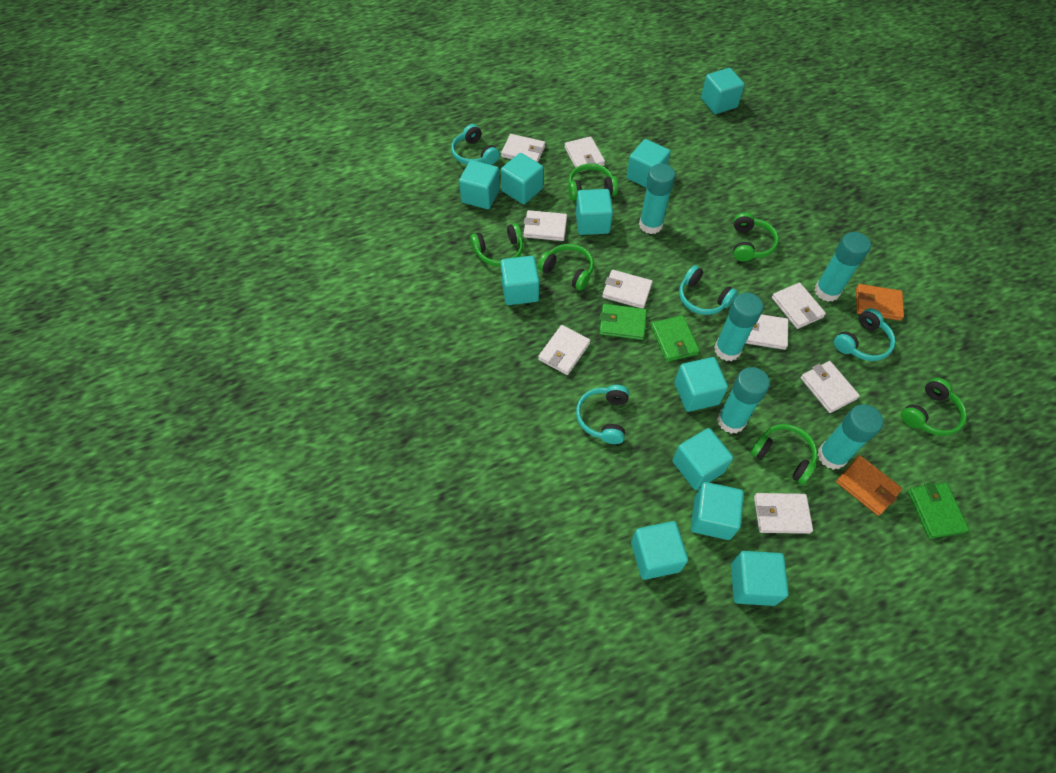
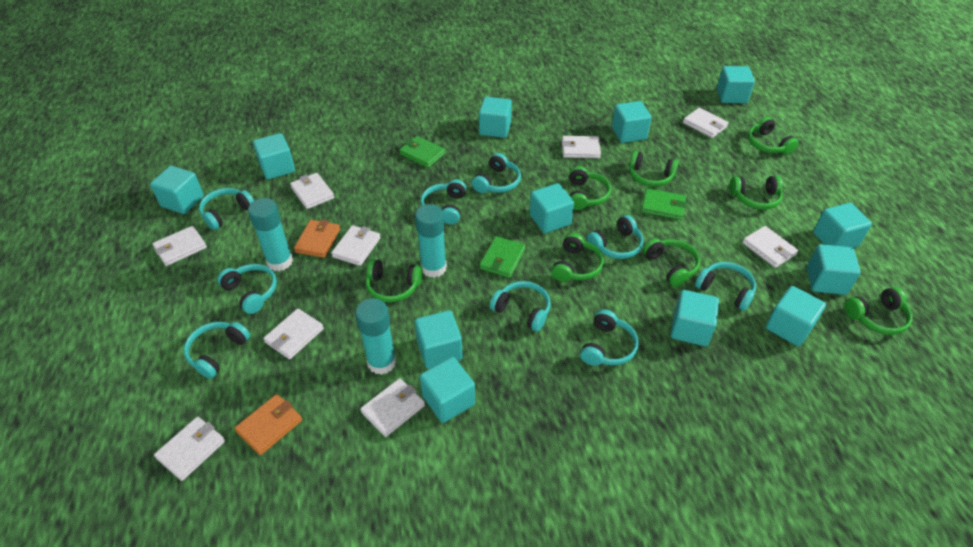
green headphones: [470,223,523,266] [538,244,594,291] [569,163,618,201] [734,212,779,262] [751,424,818,485] [901,378,967,436] = 6 -> [366,259,423,302] [552,233,604,282] [569,166,611,210] [629,151,678,187] [643,238,700,287] [730,176,783,210] [748,117,799,155] [845,287,912,335] = 8
turquoise cube: [459,160,500,209] [501,153,543,204] [501,256,539,305] [576,189,613,235] [626,139,671,188] [631,521,688,580] [672,428,733,490] [674,357,728,412] [691,482,744,540] [701,68,745,114] [731,551,789,606] = 11 -> [150,166,204,214] [253,133,295,180] [415,310,463,369] [420,357,475,423] [479,97,512,138] [530,183,574,233] [612,101,652,143] [671,290,719,346] [717,66,755,103] [766,286,826,346] [807,244,861,295] [813,203,872,248] = 12
turquoise glue stick: [639,164,676,234] [714,293,763,361] [717,367,770,434] [814,232,871,302] [817,404,883,470] = 5 -> [248,198,293,271] [355,298,396,375] [415,204,447,278] = 3
turquoise headphones: [451,124,500,165] [576,385,629,444] [679,265,737,315] [834,308,896,361] = 4 -> [184,322,250,379] [199,188,254,230] [217,264,277,314] [421,179,466,225] [472,153,521,193] [490,281,551,331] [580,309,639,366] [587,215,644,259] [695,262,756,311] = 9

